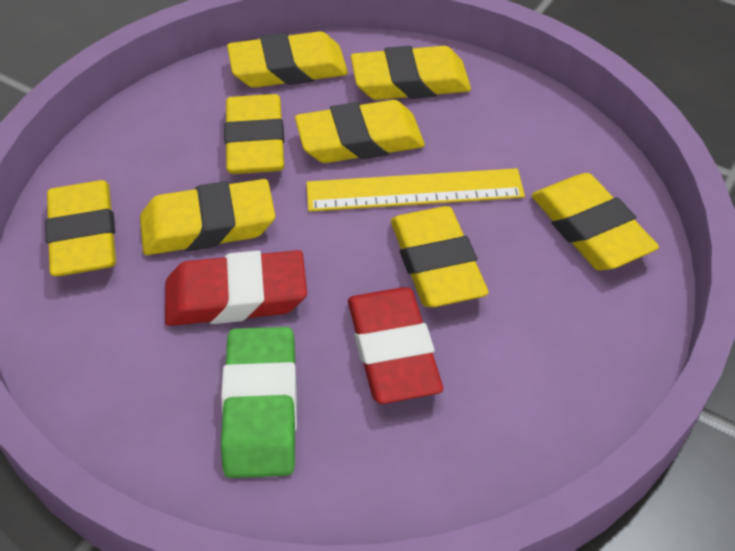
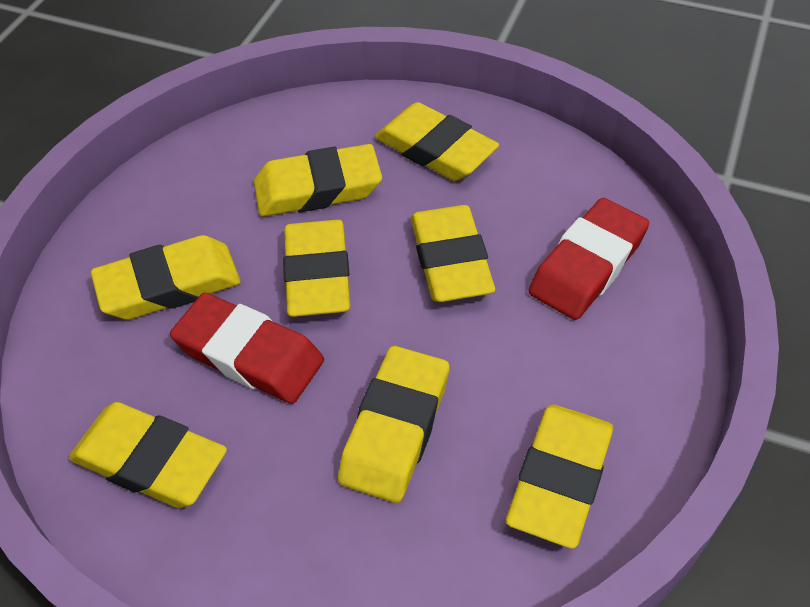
green eraser: [221,327,297,478] = 1 -> none = 0
yellow ruler: [306,168,525,212] = 1 -> none = 0

